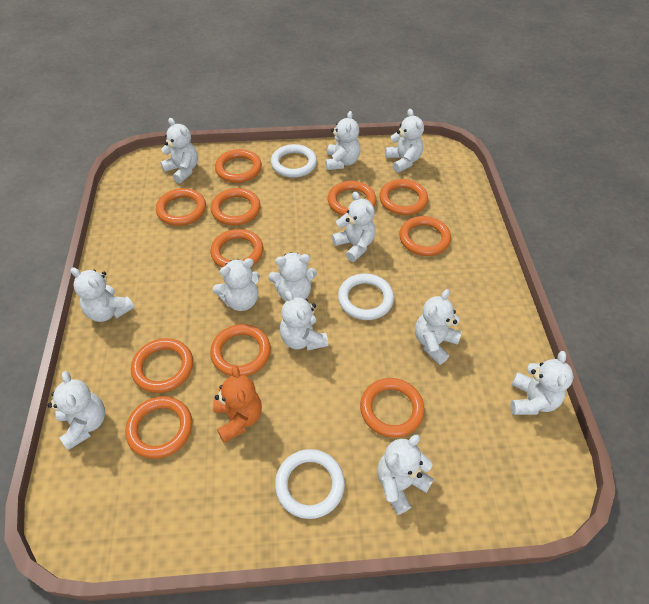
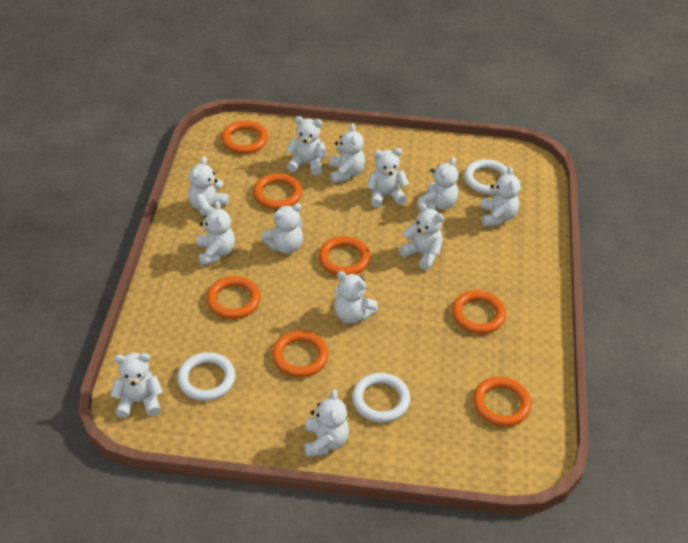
orange ring: [125,396,192,459] [131,338,193,393] [156,188,206,226] [210,229,263,268] [210,324,271,376] [211,188,261,225] [215,149,262,183] [328,181,376,216] [360,378,425,438] [379,179,428,215] [399,216,451,256] = 11 -> [206,276,261,319] [221,121,268,154] [253,173,302,209] [272,330,328,377] [318,236,370,275] [452,290,506,334] [473,377,531,427] = 7
orange teddy bear: [213,365,262,443] = 1 -> none = 0

